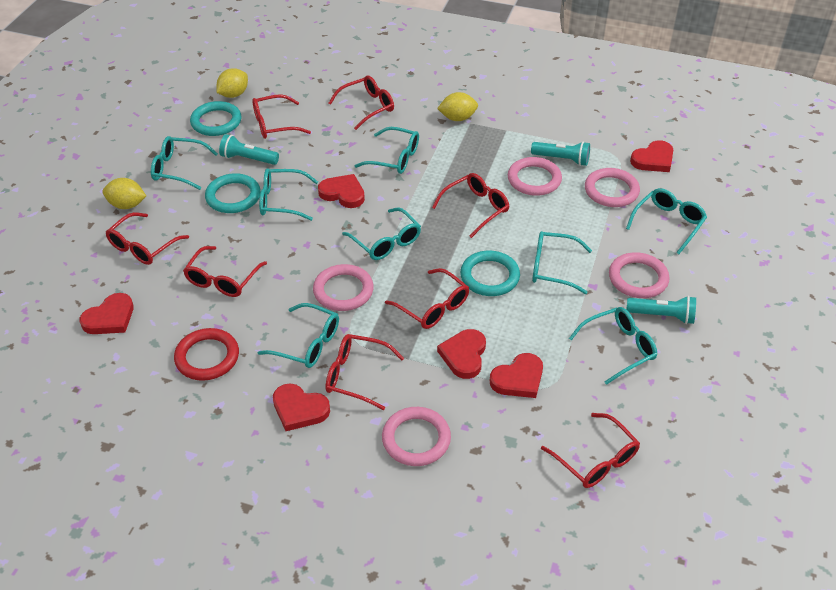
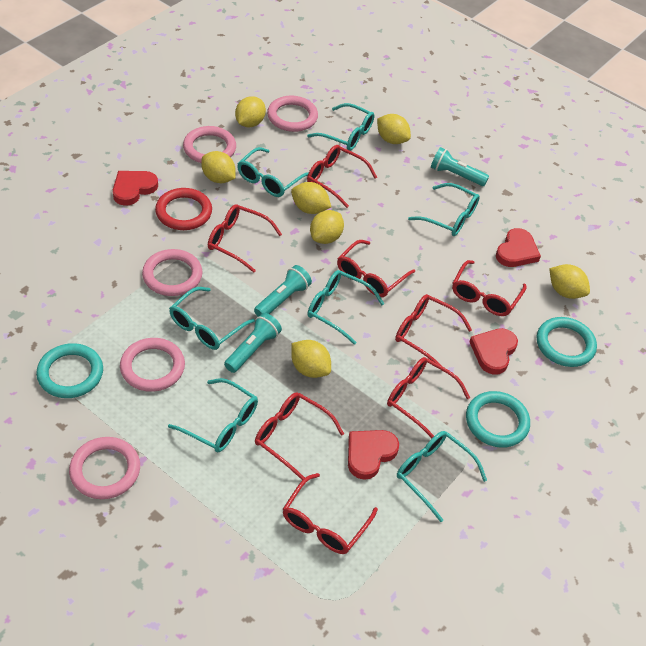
red heart: [80,293,134,334] [273,383,330,431] [318,174,365,208] [437,329,486,379] [490,353,543,398] [630,140,673,172] = 6 -> [113,171,158,206] [348,430,399,480] [470,328,518,375] [496,228,541,267] = 4
turquoise glasses: [151,136,218,190] [258,303,339,368] [259,168,318,221] [342,207,421,260] [355,127,419,174] [532,231,592,294] [569,307,657,385] [626,188,707,254] = 8 -> [168,378,258,452] [169,287,255,350] [237,147,308,197] [307,103,374,151] [307,270,384,345] [397,431,487,522] [408,183,480,236] = 7
yellow lemon: [102,178,146,209] [216,68,248,98] [437,92,478,121] = 3 -> [201,151,236,183] [235,96,266,127] [291,182,331,214] [291,340,331,378] [310,210,344,244] [377,114,411,144] [549,264,590,299] = 7

